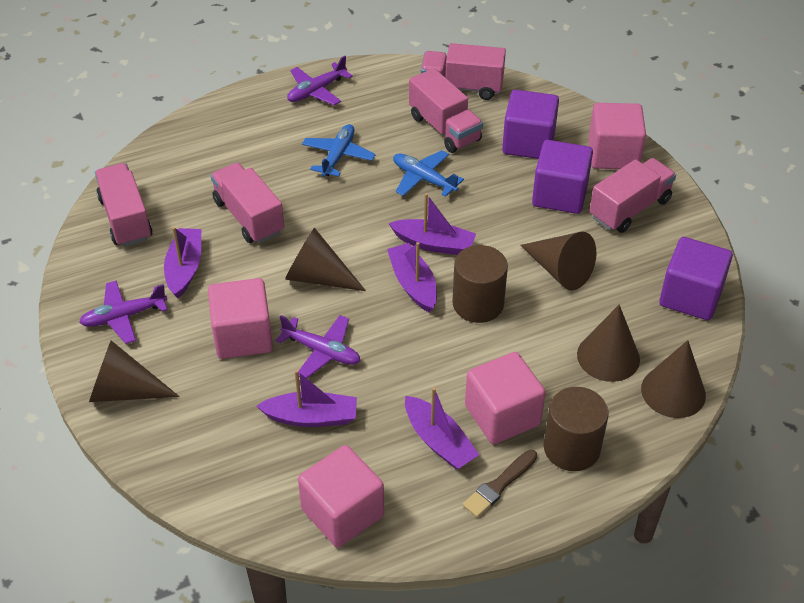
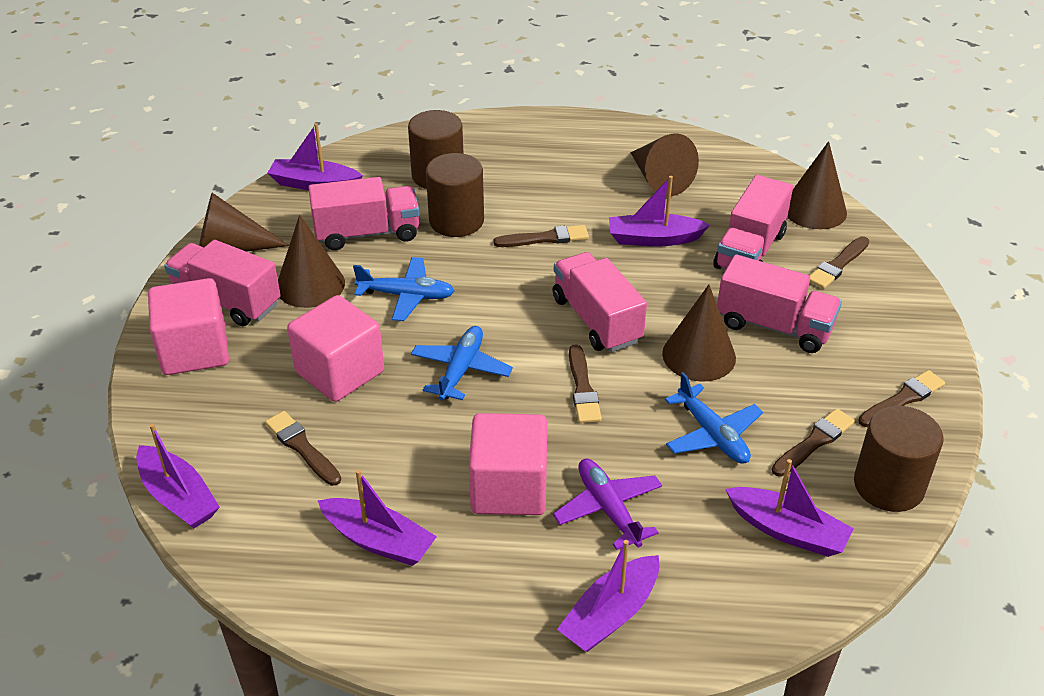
blue plane: [302,124,376,177] [393,150,464,197] = 2 -> [353,257,454,321] [411,326,513,401] [665,372,763,464] = 3
brown brush: [463,450,537,518] = 1 -> [265,411,341,486] [493,225,589,247] [569,344,602,423] [772,408,855,477] [810,236,869,289] [858,370,945,427] = 6
brown cylinder: [453,245,508,323] [544,387,609,471] = 2 -> [408,110,464,189] [426,153,484,237] [854,406,943,512] = 3
pink cube: [208,278,273,359] [298,445,384,548] [465,352,546,444] [589,103,646,169] = 4 -> [148,278,229,375] [287,295,384,402] [469,413,547,515] = 3
purple boat: [164,227,201,298] [257,370,357,427] [387,242,437,313] [388,193,476,255] [405,387,479,469] = 5 -> [136,424,220,529] [268,123,363,190] [318,470,437,566] [557,540,659,652] [609,176,710,247] [725,459,854,557] = 6
purple cube: [502,90,559,159] [532,140,593,214] [659,237,733,320] = 3 -> none = 0
purple plane: [79,280,167,344] [276,315,360,378] [287,56,353,105] = 3 -> [553,459,662,550] = 1

